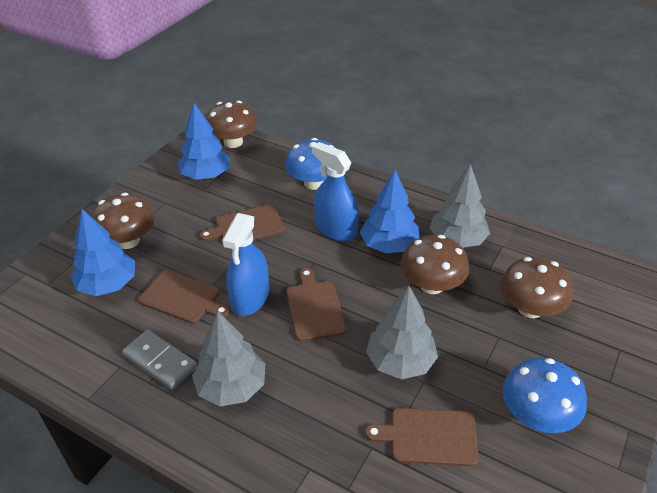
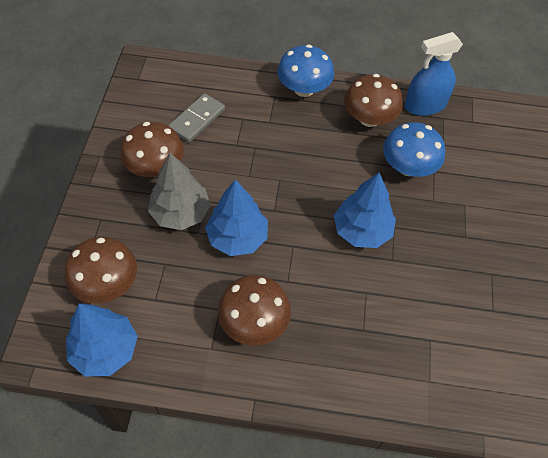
blue spray bottle: [222,213,269,316] [312,142,359,241] = 2 -> [405,32,463,116] = 1
brown cutting board: [139,270,230,324] [199,204,285,241] [286,268,346,341] [365,408,479,467] = 4 -> none = 0
grey tree: [192,311,265,407] [366,286,438,379] [430,164,490,248] = 3 -> [148,153,211,230] = 1

